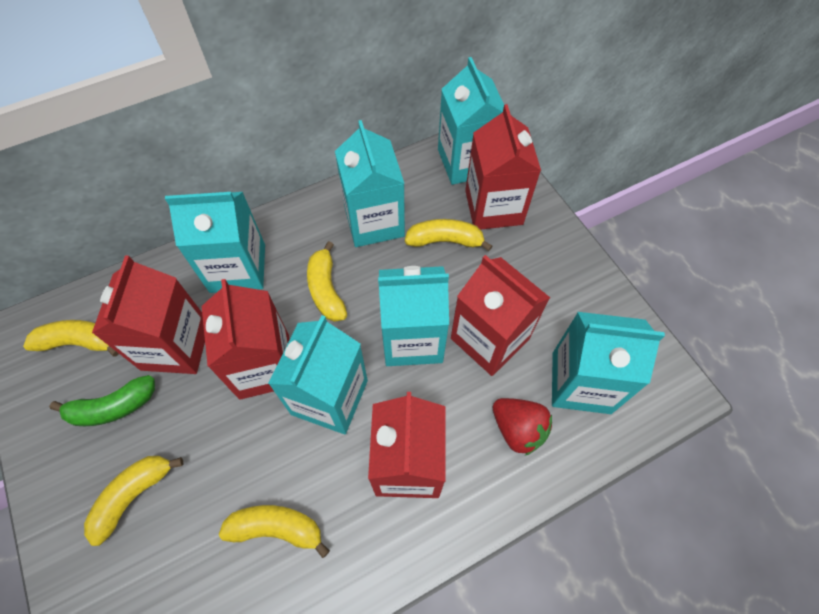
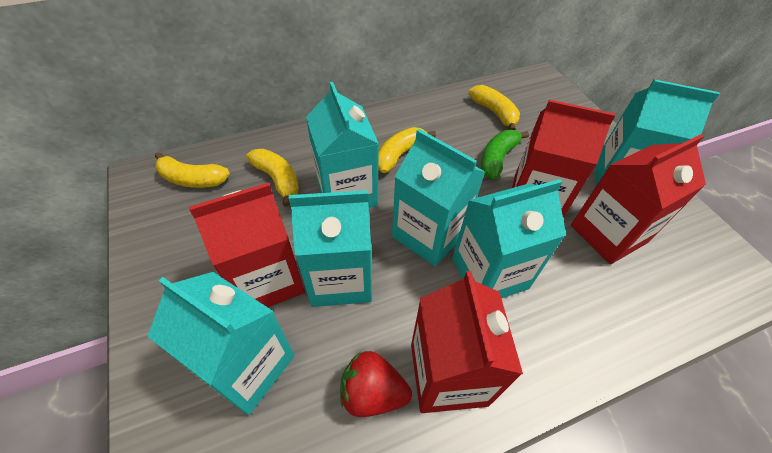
red carton: [92,256,205,374] [202,279,290,400] [368,392,445,498] [451,255,550,376] [465,104,541,230] = 5 -> [189,183,305,307] [411,271,523,413] [512,99,615,218] [571,134,706,264] = 4
yellow banana: [23,320,119,357] [84,456,183,546] [219,505,330,558] [307,241,347,322] [405,219,492,251] = 5 -> [155,152,230,188] [246,149,299,207] [378,127,436,173] [469,85,520,130] = 4

